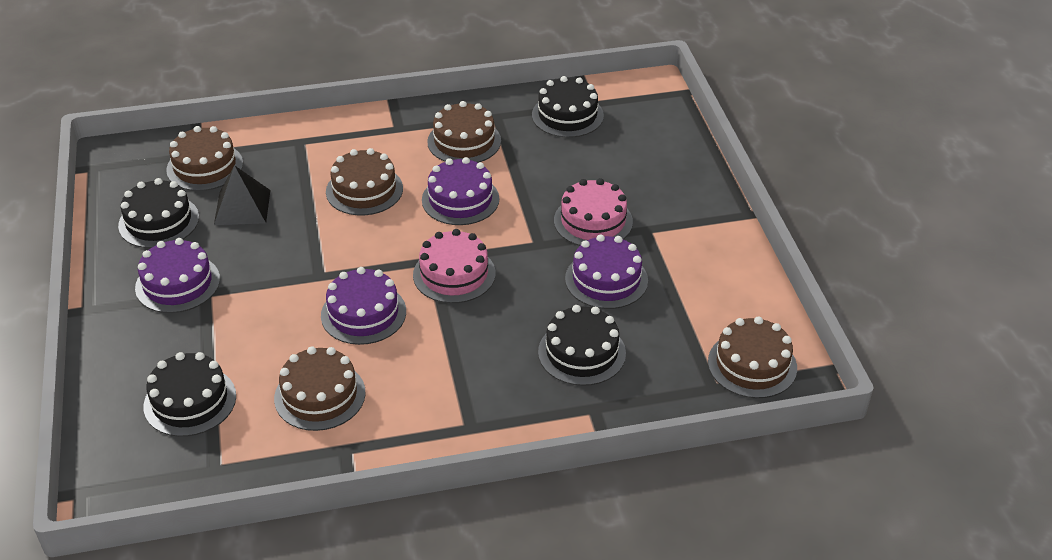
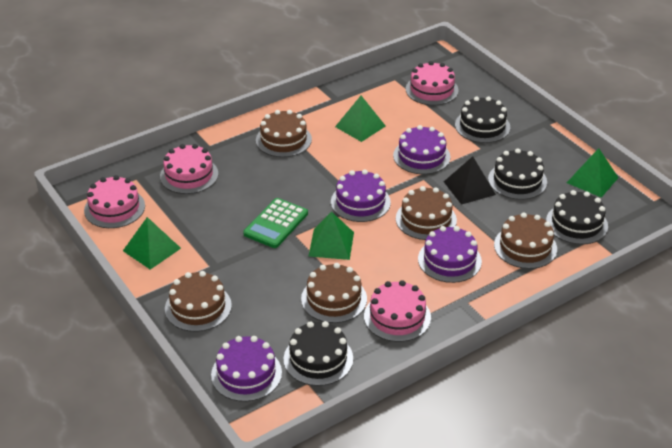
green calculator: none = 0 -> [243,198,308,248] = 1
green pyramid: none = 0 -> [123,217,181,270] [309,212,354,260] [335,96,386,142] [567,149,618,197] = 4
pink cake: [413,229,496,303] [554,178,633,246] = 2 -> [84,175,145,228] [160,144,218,194] [364,280,431,342] [406,61,459,105] = 4

